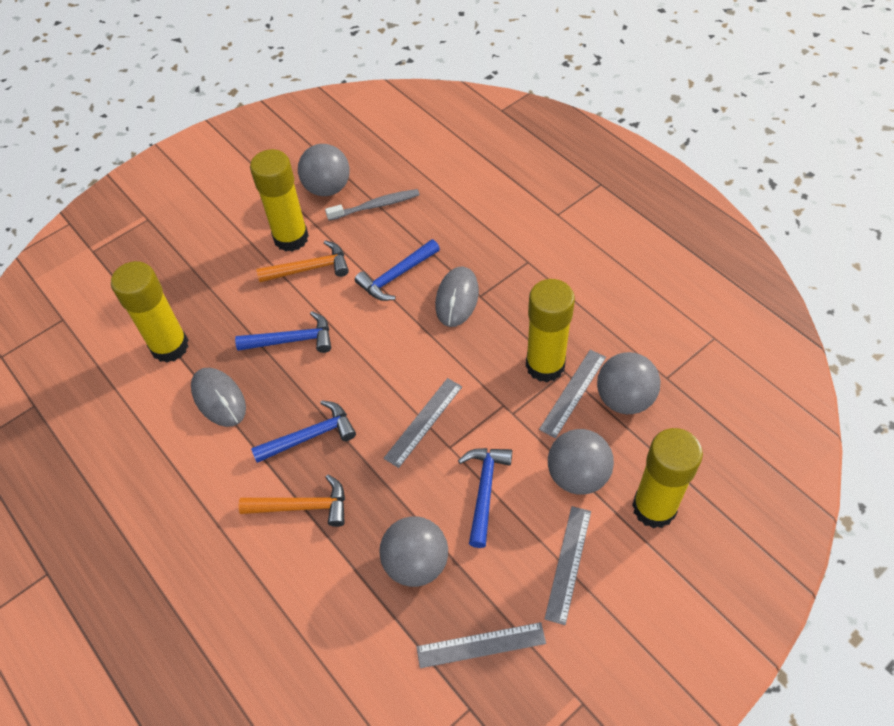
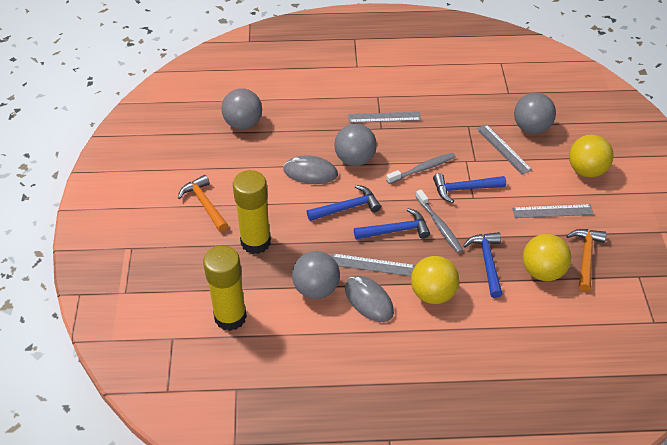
grey toothbrush: [325,189,420,221] = 1 -> [386,153,456,184] [416,189,463,253] = 2
yellow ball: none = 0 -> [411,256,459,304] [523,234,571,281] [569,135,614,177] = 3
yellow glue stick: [111,261,189,363] [250,149,309,252] [526,279,575,382] [632,428,703,528] = 4 -> [203,245,247,331] [233,170,271,254] = 2

